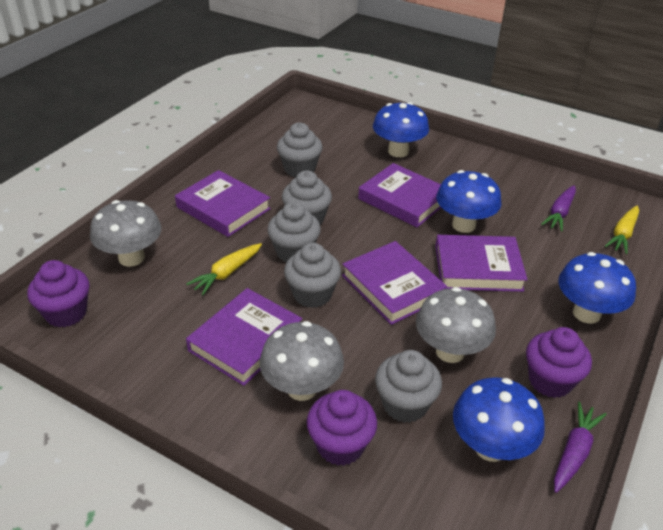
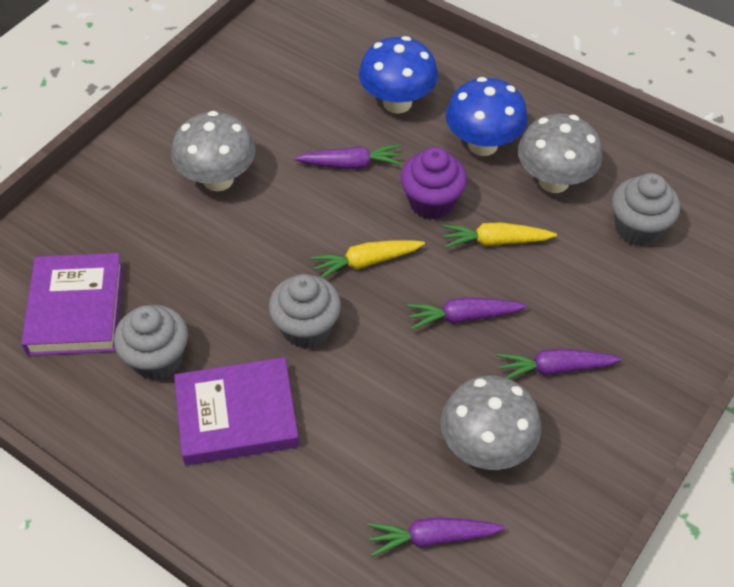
blue mushroom: [373,102,429,157] [436,170,501,233] [453,377,545,462] [559,252,636,324] = 4 -> [359,36,438,113] [446,77,528,156] = 2
grey cupcake: [267,202,321,263] [277,122,323,177] [282,170,332,225] [284,243,341,308] [375,350,442,423] = 5 -> [114,305,188,380] [269,274,341,348] [612,173,680,246] = 3
purple book: [175,170,271,237] [186,288,302,386] [342,241,447,325] [358,163,441,228] [435,235,527,292] = 5 -> [21,253,124,356] [174,357,299,465] = 2
purple carrot: [541,185,576,232] [554,401,607,493] = 2 -> [294,144,403,169] [368,517,505,557] [407,297,527,330] [497,349,622,379] = 4
purple cupcake: [27,260,90,327] [307,390,377,466] [526,327,592,398] = 3 -> [401,147,467,220] = 1

